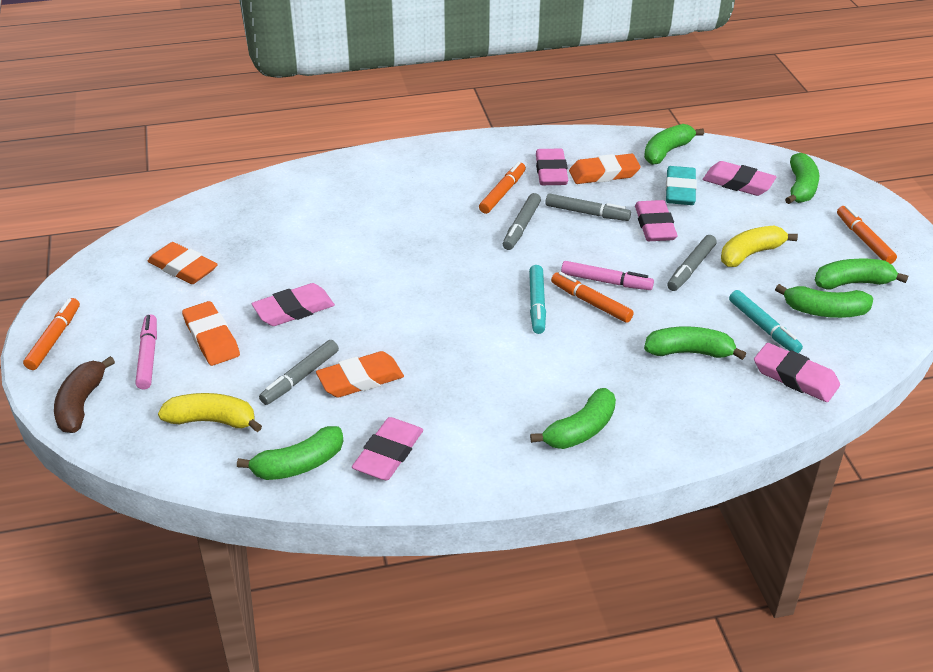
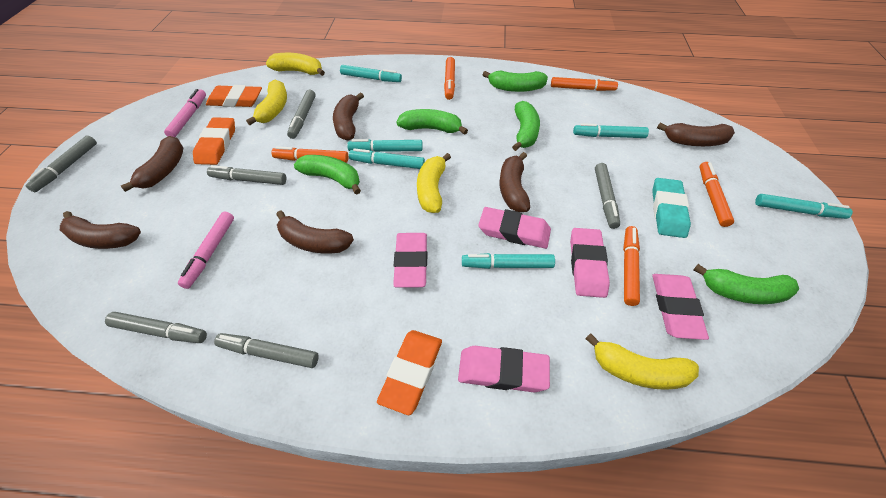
brown banana: [54,356,115,433] = 1 -> [60,211,141,249] [121,136,183,192] [276,210,354,253] [333,92,364,141] [500,152,530,212] [657,123,735,146] = 6
green banana: [237,426,343,480] [530,388,616,449] [644,124,704,165] [644,326,746,360] [775,284,873,318] [785,153,819,204] [815,258,908,289] = 7 -> [294,155,361,195] [396,109,468,135] [482,71,548,92] [512,101,540,151] [693,264,799,304] = 5
grey marker: [259,340,339,405] [503,193,541,250] [545,193,631,221] [667,235,717,291] = 4 -> [26,135,97,192] [105,312,207,343] [207,165,286,185] [214,333,319,368] [287,90,316,139] [595,163,620,229] = 6
orange eraser: [147,242,218,284] [182,301,240,366] [316,351,404,397] [569,154,641,184] = 4 -> [193,117,235,165] [206,85,262,107] [377,330,442,415] = 3
orange marker: [23,298,80,370] [479,162,526,214] [551,272,634,323] [837,205,897,264] = 4 -> [271,146,348,163] [444,57,455,100] [551,77,618,91] [623,226,640,306] [700,162,734,227] = 5
pink eraser: [252,283,335,326] [352,417,423,481] [536,149,568,185] [635,200,677,241] [703,161,776,196] [754,343,840,402] = 6 -> [393,233,427,288] [458,346,550,392] [479,207,551,249] [570,228,610,298] [652,274,709,340] = 5
turquoise marker: [529,265,546,334] [729,290,803,353] = 2 -> [340,65,402,82] [347,139,423,152] [349,148,425,169] [462,253,555,269] [573,123,649,138] [755,194,853,219] = 6
yellow banana: [158,393,262,432] [721,226,798,267] = 2 -> [246,79,287,125] [266,53,325,76] [417,153,451,213] [585,333,699,390] = 4

